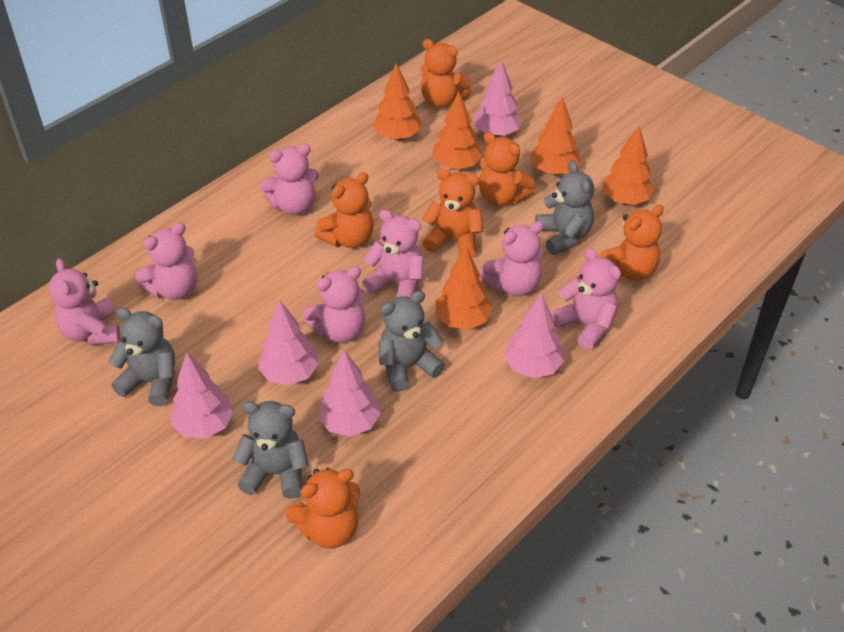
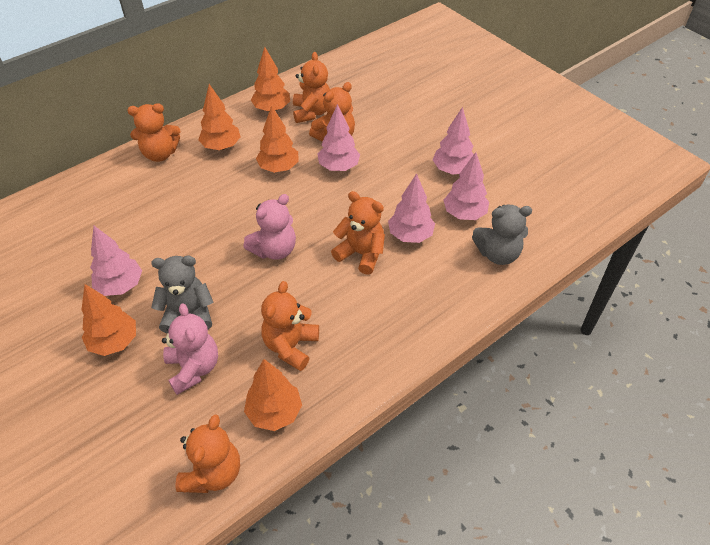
grey teddy bear: [109,308,175,406] [233,401,309,499] [378,291,445,392] [535,160,594,255] = 4 -> [151,256,214,333] [472,205,532,265] = 2
pink teddy bear: [49,258,121,345] [135,223,197,300] [260,144,319,215] [303,266,366,343] [362,209,424,298] [480,221,544,296] [551,248,621,350] = 7 -> [162,303,218,395] [243,194,296,260] = 2

